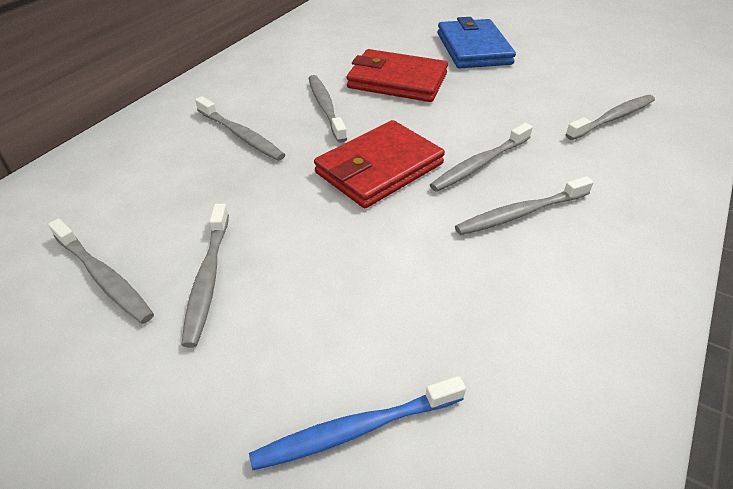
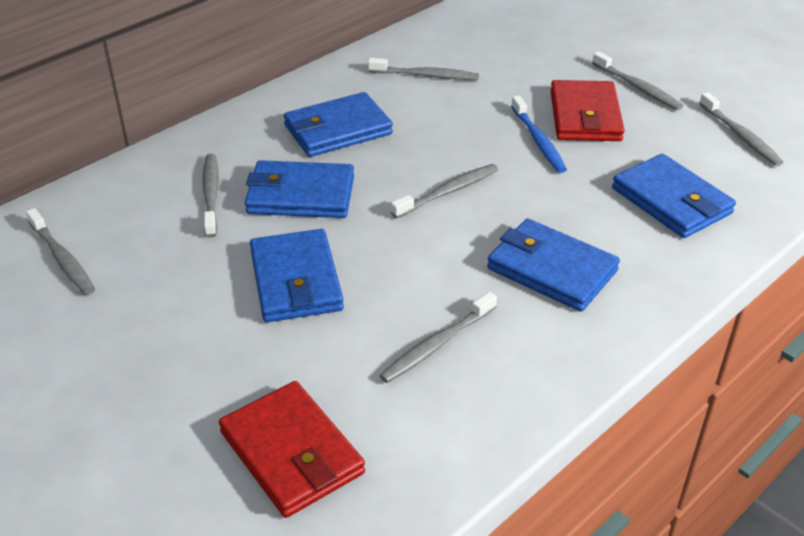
blue wallet: [437,17,516,69] = 1 -> [245,160,354,218] [250,229,344,322] [284,92,393,157] [487,219,620,312] [612,154,736,238] = 5

